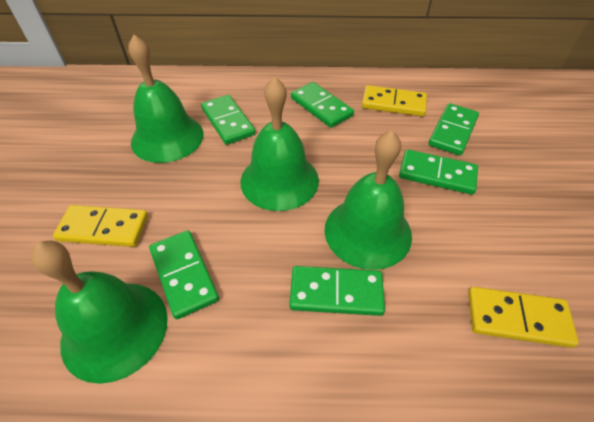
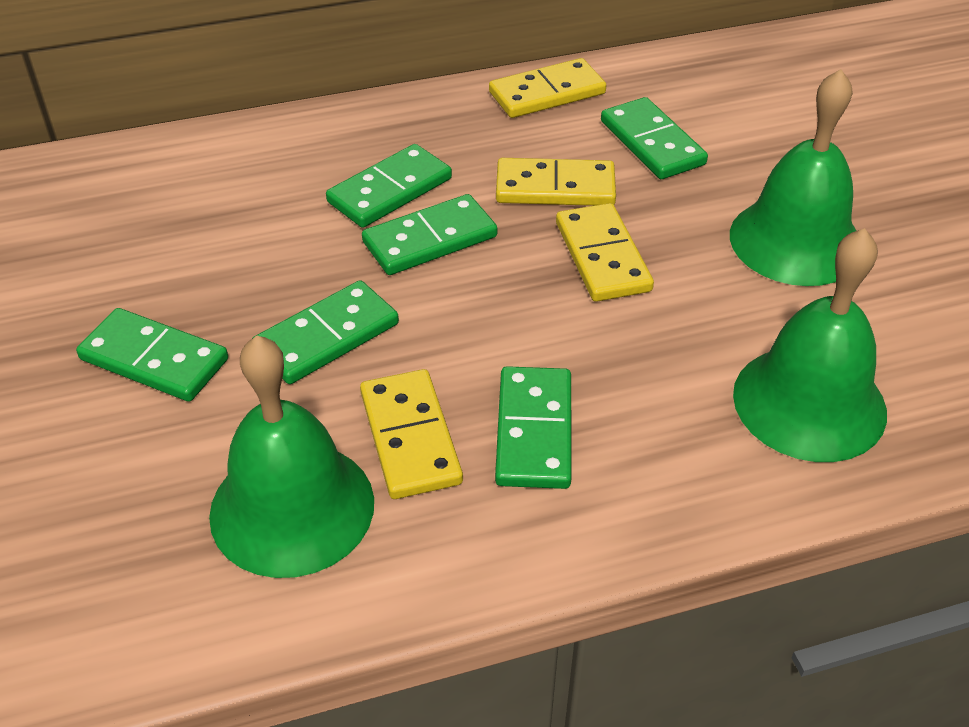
green bell: [31,241,168,384] [128,35,204,163] [241,77,319,211] [325,130,412,270] = 4 -> [209,335,374,578] [730,69,856,286] [733,228,887,462] = 3
yellow domino: [53,205,148,247] [362,85,427,116] [468,287,579,348] = 3 -> [360,369,463,499] [489,58,606,118] [496,158,616,206] [556,203,654,302] = 4

